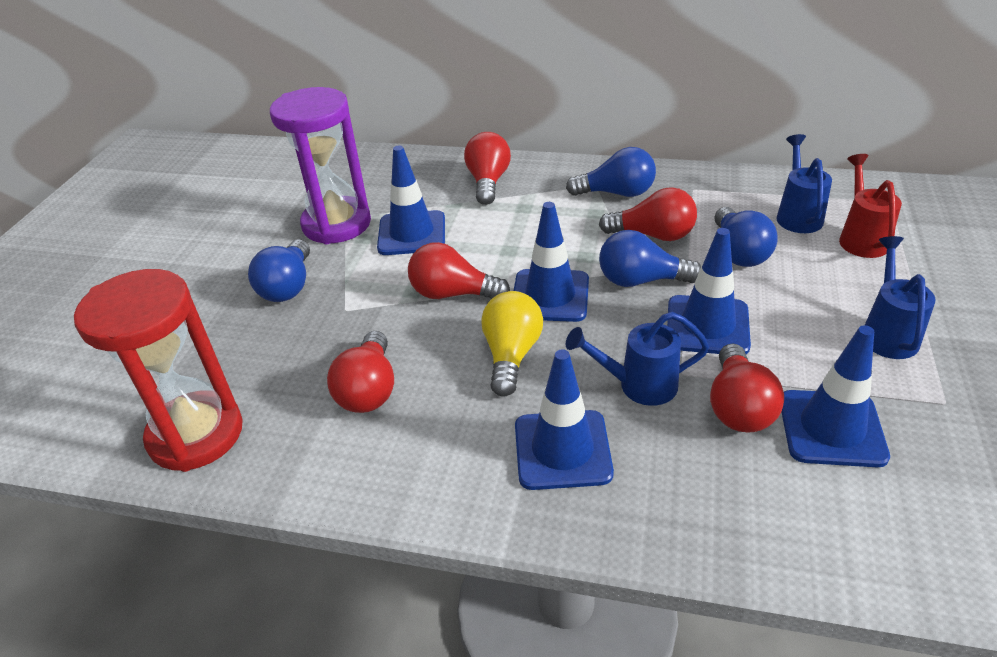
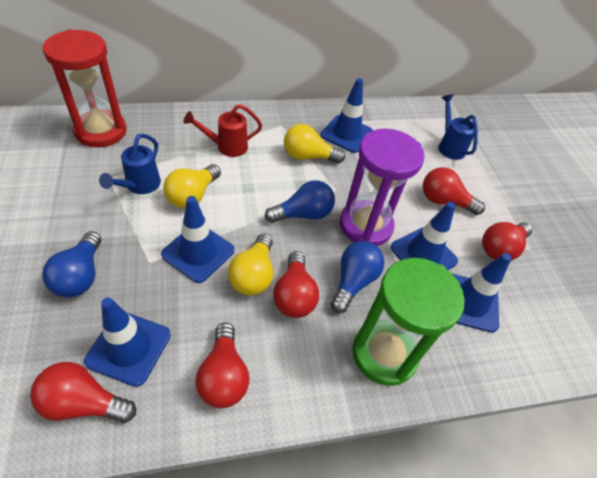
blue light bulb: [248,239,310,302] [566,147,656,197] [599,230,701,287] [714,207,778,267] = 4 -> [42,231,101,298] [265,180,335,223] [330,241,384,313] = 3
blue watering can: [566,312,709,406] [776,134,832,233] [865,236,936,359] = 3 -> [99,134,161,194] [438,94,478,160] = 2
green hourglass: none = 0 -> [352,258,465,386] = 1
yellow light bulb: [481,291,543,397] = 1 -> [163,164,221,209] [228,233,273,296] [284,124,345,164] = 3

